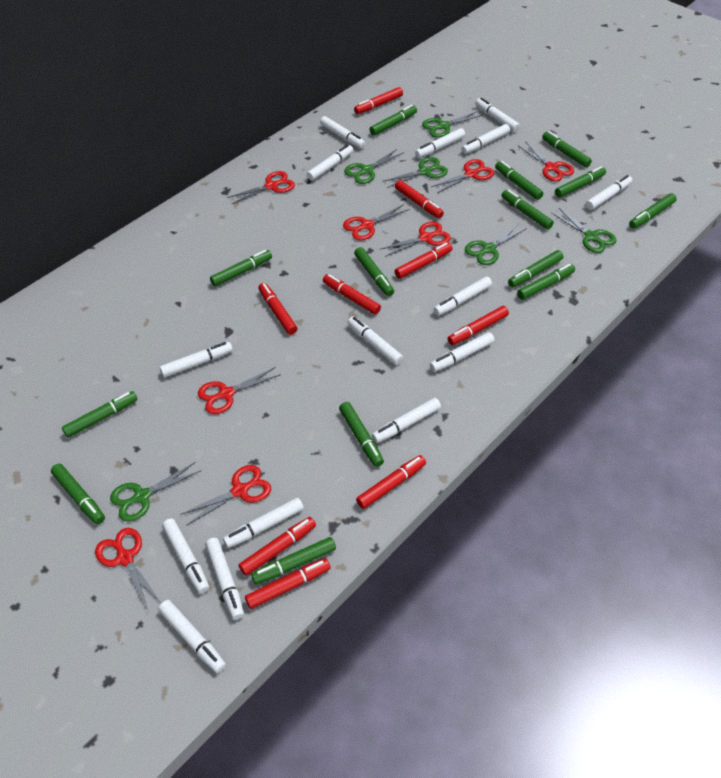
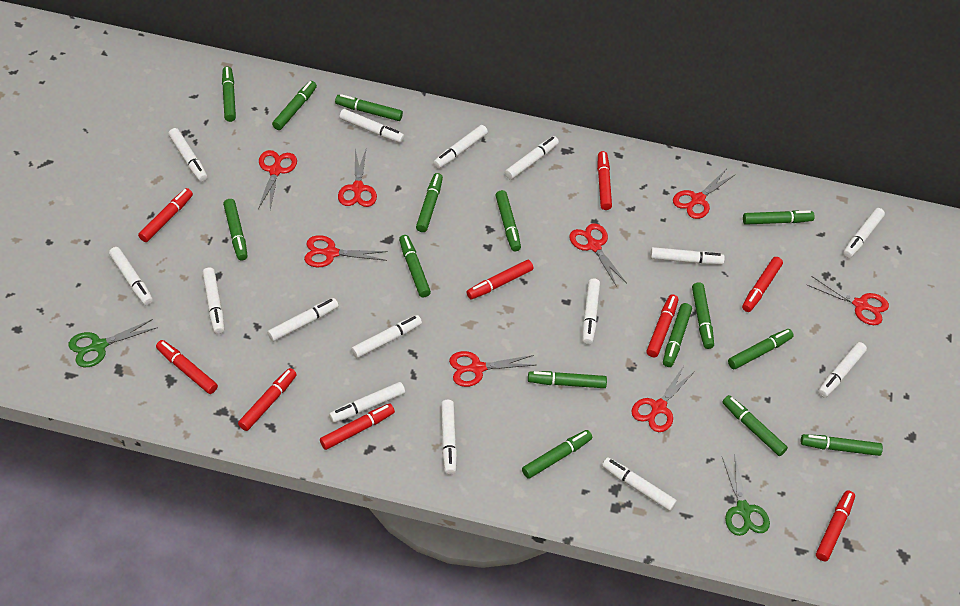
green marker: [51,464,105,524] [62,391,138,438] [210,250,272,286] [251,537,336,584] [339,402,384,467] [354,247,394,296] [370,105,417,135] [495,161,543,200] [501,190,554,229] [508,250,563,287] [517,264,575,300] [542,131,592,168] [555,166,606,197] [629,193,677,229] = 14 -> [222,66,236,122] [223,199,248,261] [272,81,317,130] [335,94,403,121] [399,235,431,297] [416,173,443,232] [495,190,521,251] [522,430,592,479] [528,371,607,388] [663,303,692,367] [692,282,714,349] [722,395,788,456] [728,329,794,369] [743,210,815,225] [801,434,883,456] = 15
green scissors: [110,462,200,522] [344,149,404,184] [382,157,448,188] [422,111,483,138] [465,224,527,265] [552,208,617,253] = 6 -> [68,319,158,367] [722,457,770,536] = 2

